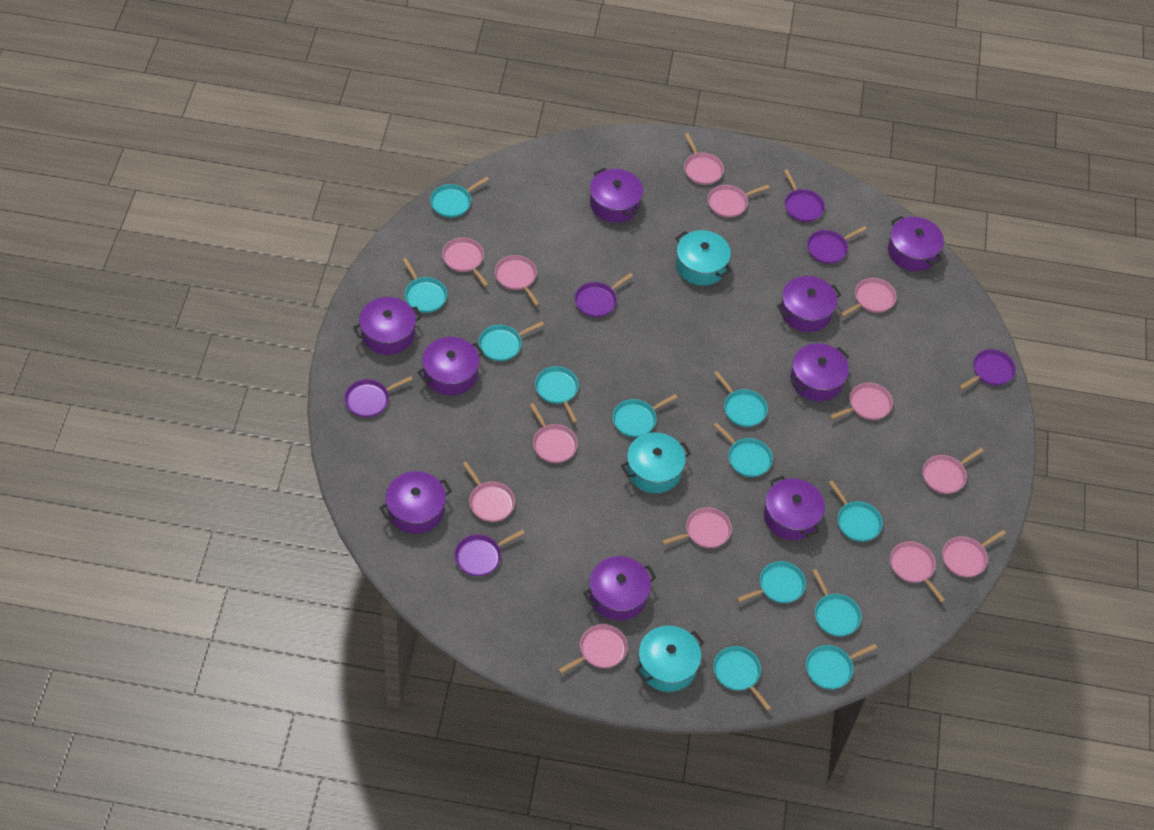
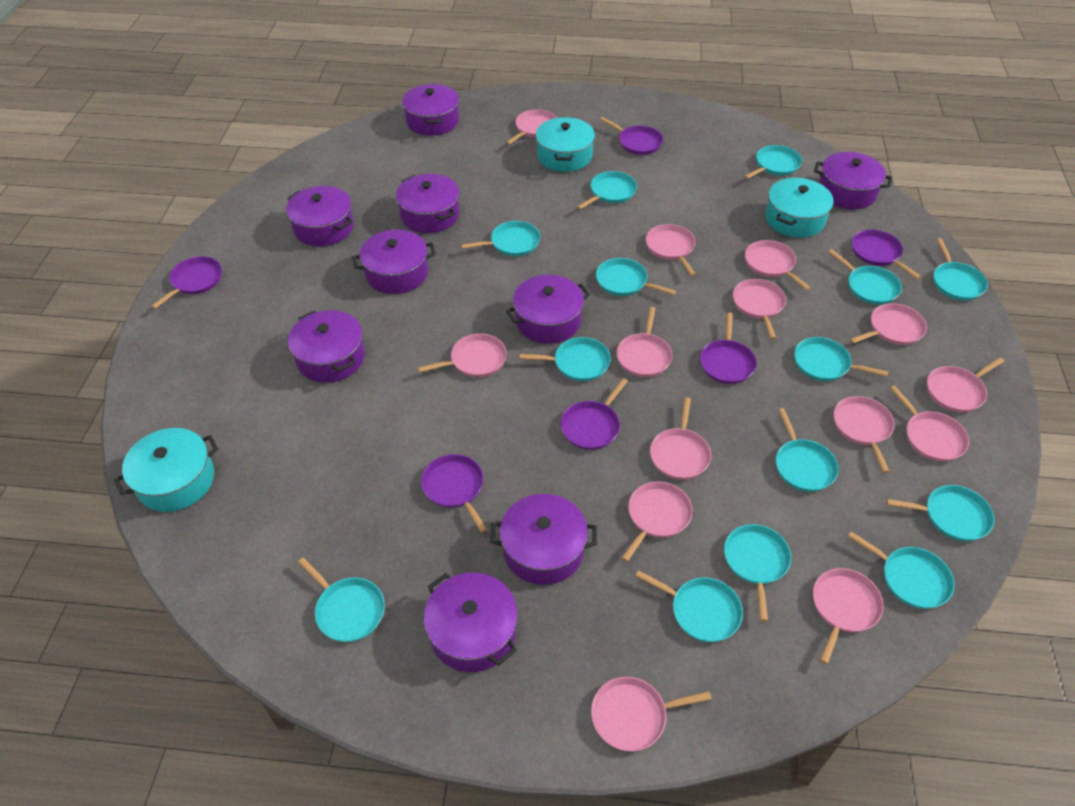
pink pan: [442,237,489,287] [463,462,515,522] [495,255,539,306] [530,403,578,463] [558,624,628,674] [662,507,732,548] [684,133,724,185] [708,185,770,218] [830,383,893,420] [841,278,897,317] [890,541,945,602] [923,448,984,494] [942,530,1006,577] = 13 -> [418,333,507,377] [506,109,557,145] [591,677,712,751] [617,307,673,377] [622,482,693,562] [646,224,696,276] [650,397,711,480] [733,279,786,339] [745,240,811,291] [813,568,884,664] [834,396,895,473] [850,303,927,345] [890,386,969,462] [927,357,1004,413] = 14
turquoise pan: [402,258,447,313] [430,177,489,218] [478,321,544,361] [535,366,579,423] [612,394,678,437] [713,646,771,711] [714,371,768,427] [714,423,773,477] [737,561,806,603] [806,644,877,689] [812,569,862,636] [829,480,883,542] = 12 -> [298,557,385,642] [461,221,540,256] [520,337,611,381] [577,171,637,210] [596,258,676,296] [636,570,743,642] [724,524,791,622] [744,145,802,179] [776,408,839,492] [794,337,888,381] [828,249,902,305] [848,532,955,609] [886,485,994,541] [933,238,988,301] = 14

